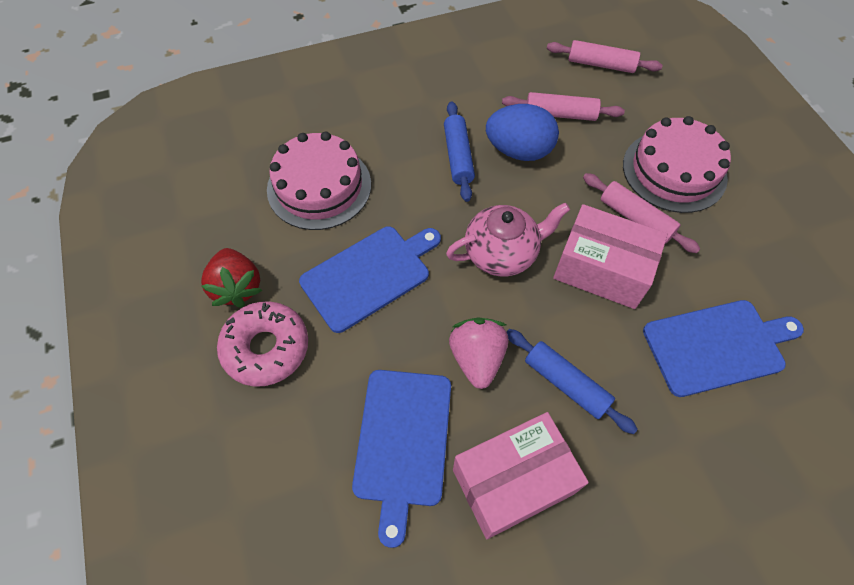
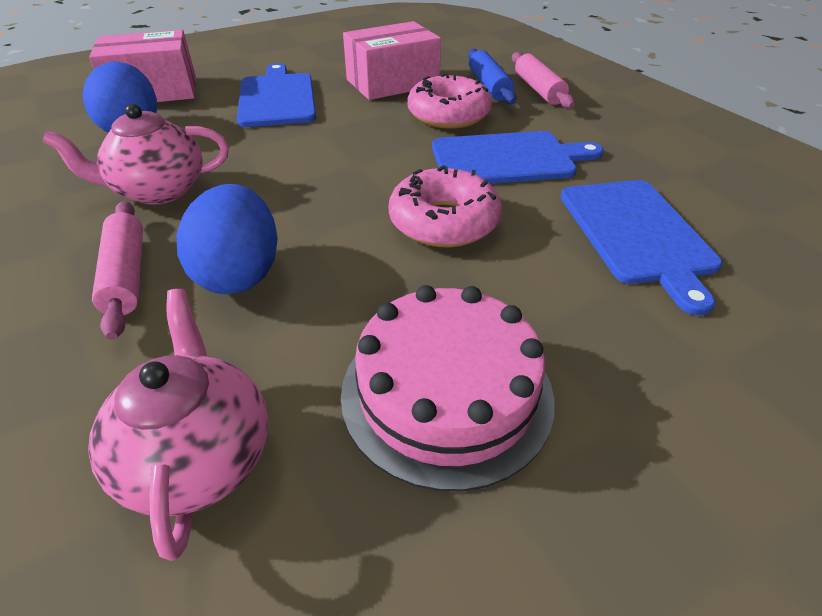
blue egg: [486,104,559,161] = 1 -> [83,62,157,133] [176,184,278,294] = 2
blue rolling pin: [444,101,475,202] [507,329,638,434] = 2 -> [468,49,517,104] = 1
pink cake: [267,131,371,230] [623,116,731,213] = 2 -> [341,285,555,491] = 1
pink donut: [217,301,308,387] = 1 -> [388,165,502,247] [407,73,492,129] = 2
pink rolling pin: [502,92,625,121] [547,40,663,73] [583,173,701,253] = 3 -> [92,201,143,340] [512,52,575,109] = 2
pink strawberry: [449,318,508,389] = 1 -> none = 0
pink teapot: [446,203,570,276] = 1 -> [42,104,229,205] [88,289,268,561] = 2
red strawberry: [201,248,262,308] = 1 -> none = 0

